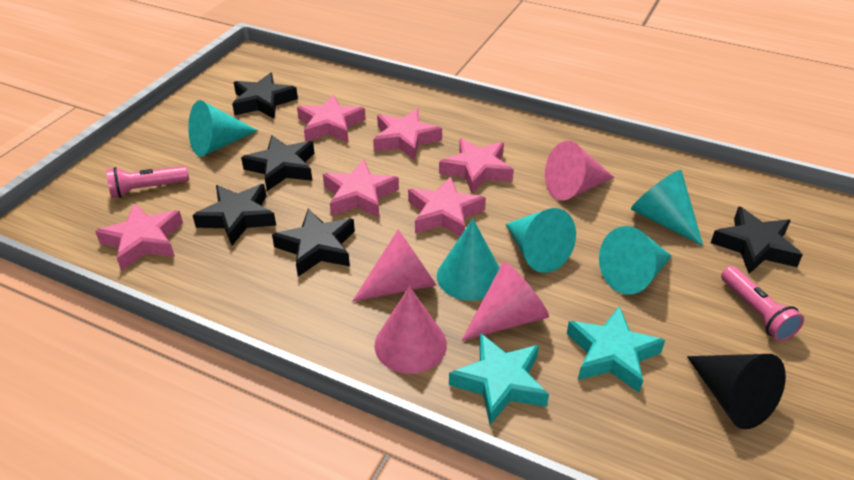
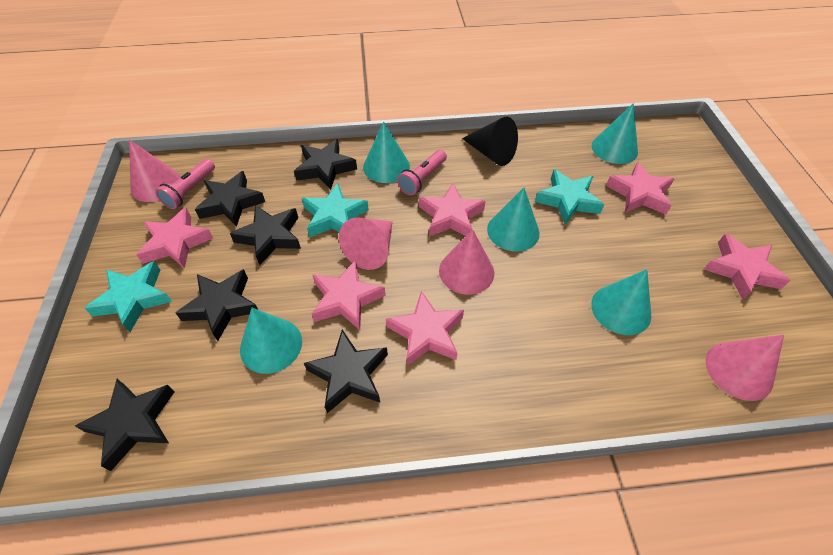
black star: [193,184,276,246] [232,73,298,119] [241,135,315,191] [272,209,355,277] [711,206,803,274] = 5 -> [75,379,175,471] [176,269,258,341] [195,171,265,227] [230,205,301,265] [294,139,357,190] [304,330,388,413] = 6
turquoise star: [449,333,549,425] [567,306,665,393] = 2 -> [85,261,172,332] [302,183,369,237] [535,169,604,225] = 3

